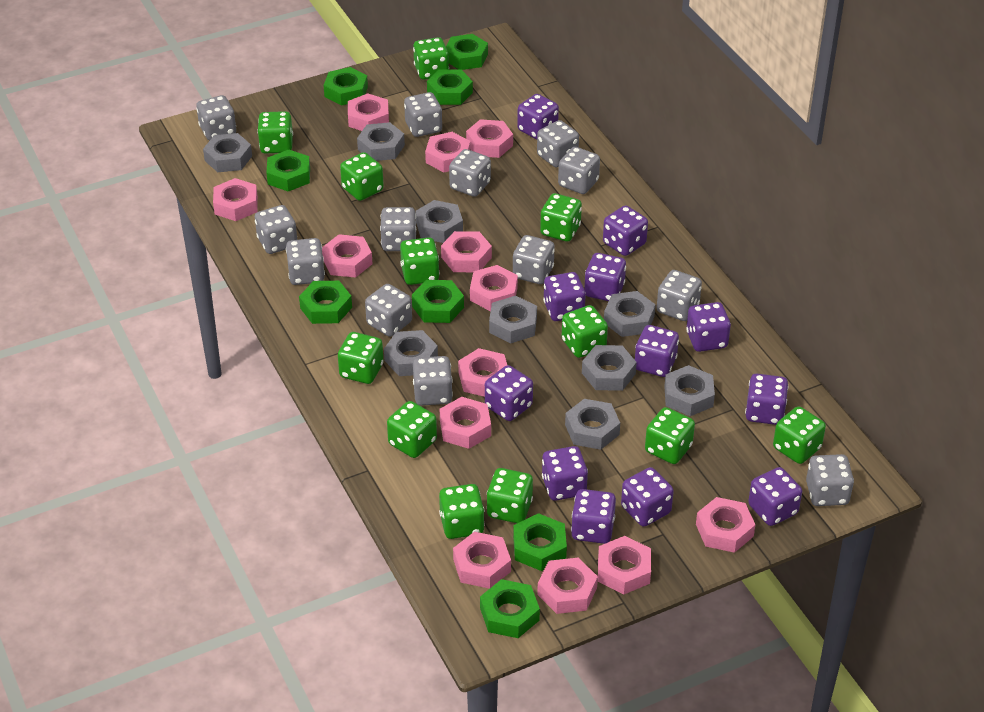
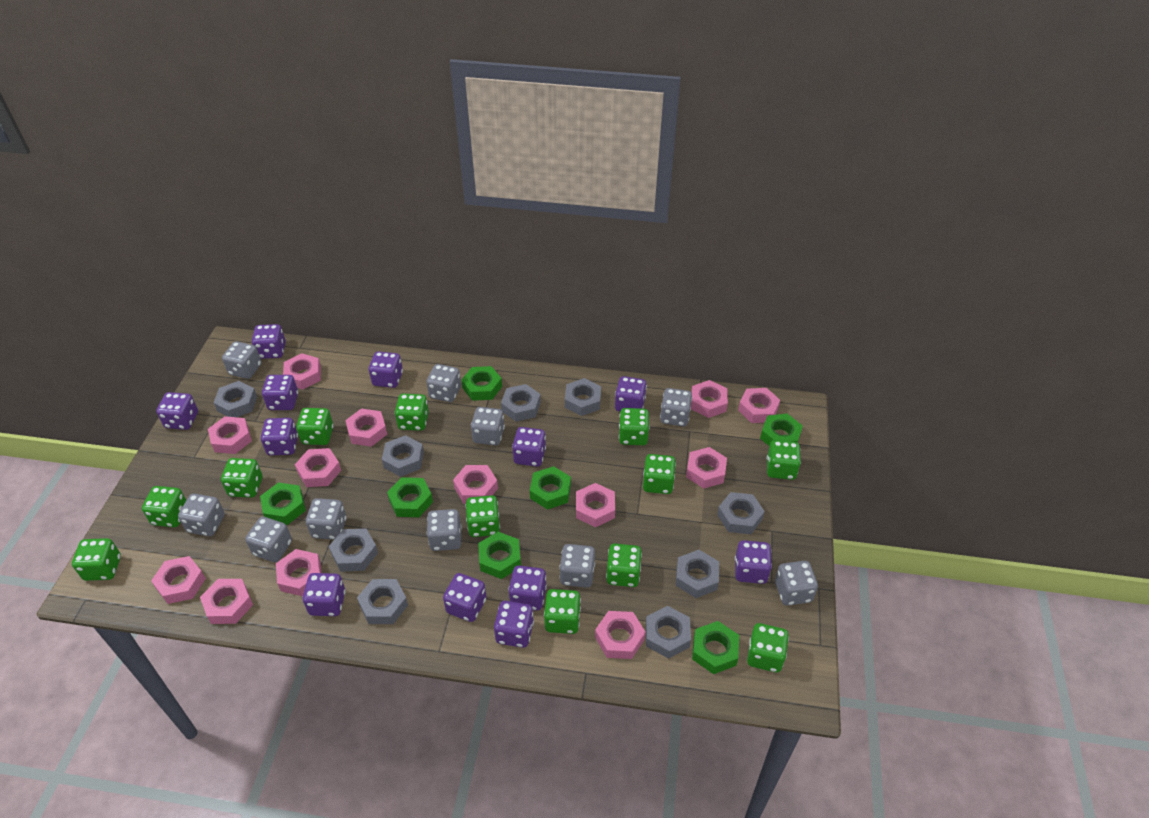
green nut: [266,150,310,192] [299,281,352,324] [324,67,368,106] [412,280,464,323] [427,69,473,105] [446,34,488,70] [480,579,540,638] [513,513,567,571] = 8 -> [260,482,306,525] [387,477,433,517] [461,366,502,401] [478,532,521,579] [530,466,571,510] [692,621,739,674] [760,414,803,446] = 7
grey dice: [196,95,236,141] [255,205,297,254] [286,238,325,285] [365,284,412,337] [380,207,416,251] [404,92,442,137] [413,356,453,406] [449,149,491,197] [513,235,555,284] [537,120,579,167] [558,147,600,194] [657,270,702,321] [806,454,854,506] = 13 -> [178,494,225,536] [222,341,262,379] [245,517,292,562] [306,498,346,540] [426,364,461,402] [427,509,462,551] [471,407,505,446] [559,544,595,588] [660,388,692,426] [775,561,818,606] = 10

